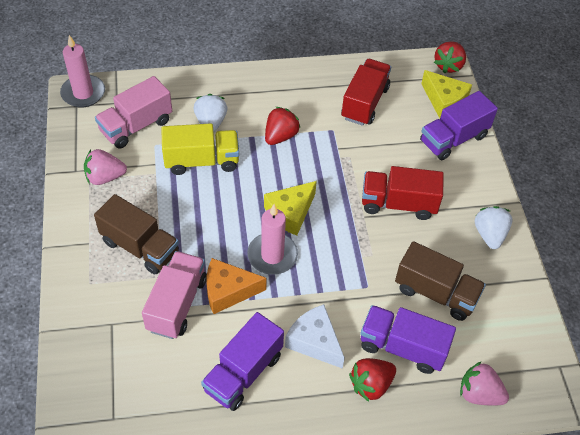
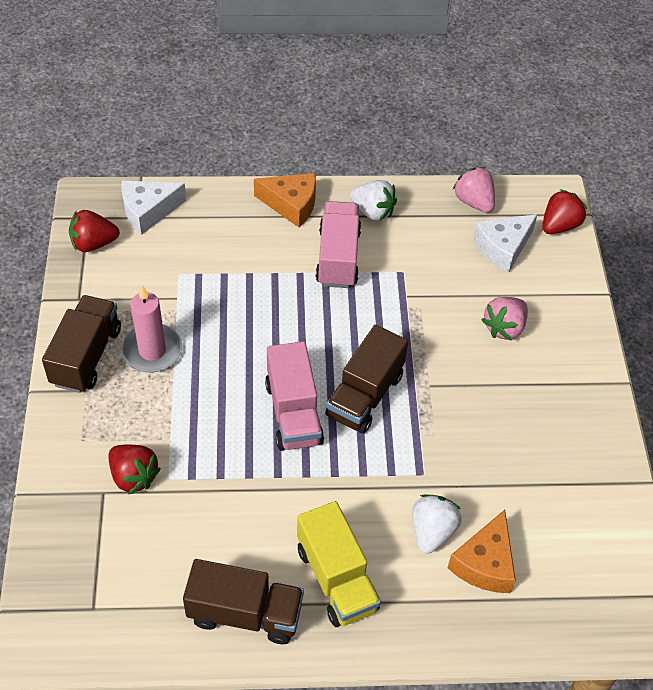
brown truck: [94,194,179,275] [395,241,486,321] = 2 -> [42,295,121,393] [183,559,304,644] [325,325,408,434] = 3
orange cheese: [207,258,267,314] = 1 -> [254,173,316,227] [448,510,516,593] = 2
pink candle: [60,35,105,107] [247,204,298,275] = 2 -> [121,285,182,373] = 1
purple truck: [201,312,284,411] [360,305,456,374] [420,91,498,160] = 3 -> none = 0
red truck: [341,59,391,126] [362,166,444,220] = 2 -> none = 0
white cheese: [285,304,345,369] = 1 -> [121,180,186,235] [473,214,538,273] = 2
yellow cheese: [264,181,317,236] [421,70,472,118] = 2 -> none = 0

